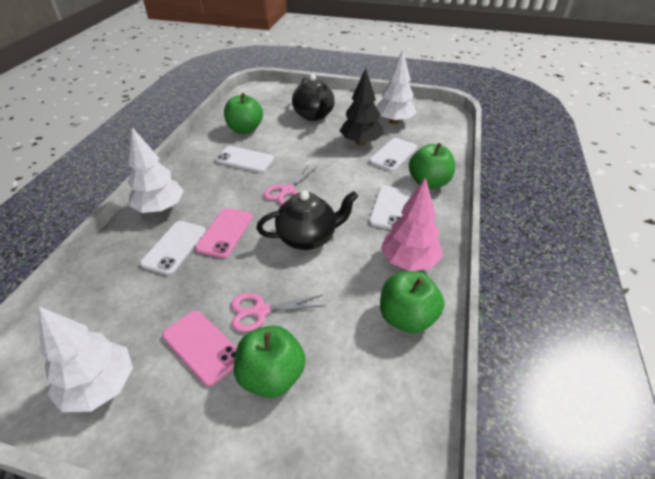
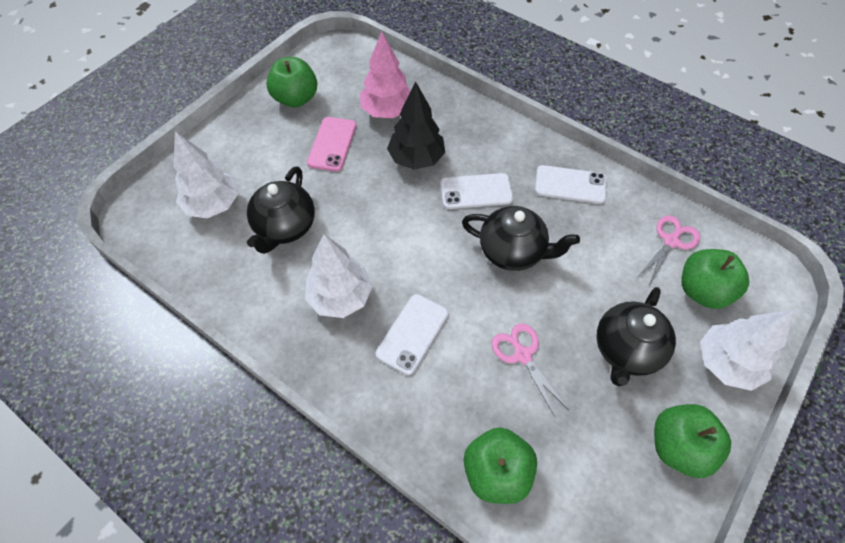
black teapot: [256,191,358,250] [292,74,335,121] = 2 -> [247,167,315,254] [462,206,580,271] [597,287,676,386] = 3
pink phone: [162,311,237,386] [195,208,253,258] = 2 -> [307,117,356,172] = 1
white phone: [140,221,206,275] [215,146,274,173] [369,138,417,171] [369,186,411,230] = 4 -> [376,294,448,375] [440,173,513,209] [535,165,607,204] = 3

